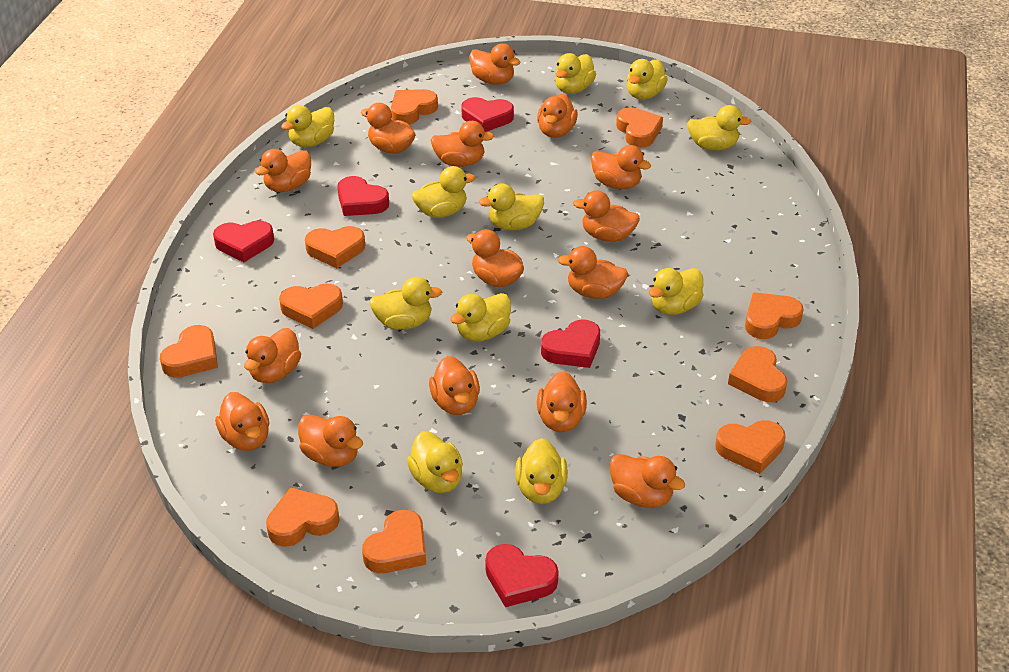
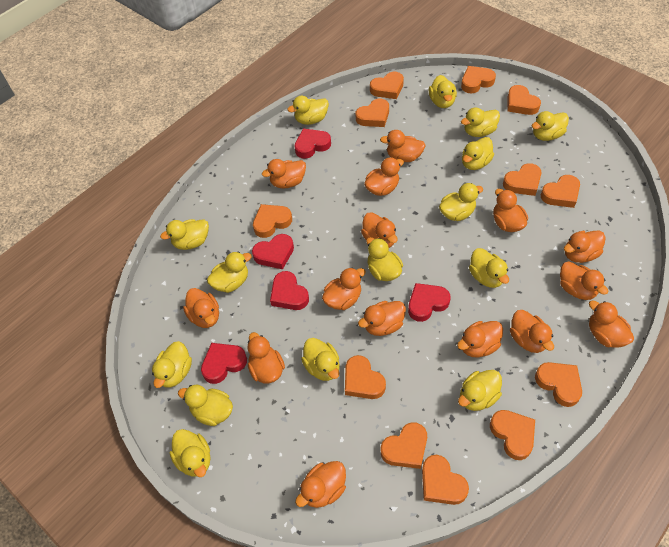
orange heart: [160,325,218,378] [266,487,340,547] [279,283,343,329] [305,226,365,268] [362,510,426,573] [391,89,438,125] [616,107,663,148] [715,420,785,474] [728,346,787,402] [745,292,804,339] = 10 -> [253,204,292,238] [345,355,386,399] [356,99,389,127] [370,72,404,99] [381,422,427,469] [422,455,469,505] [461,66,496,93] [490,410,535,460] [503,163,542,196] [508,85,541,115] [535,362,582,407] [541,175,580,208] = 12
yellow duck: [281,105,334,147] [369,277,442,330] [407,431,463,493] [412,166,475,218] [450,293,511,341] [479,184,544,230] [515,438,568,504] [555,53,596,94] [627,59,668,99] [649,268,704,315] [687,105,751,150] = 11 -> [152,341,192,388] [160,219,209,250] [170,429,210,477] [178,385,233,426] [207,252,252,293] [287,96,329,125] [301,338,340,381] [366,237,403,281] [429,75,457,108] [439,183,483,221] [458,370,502,411] [461,108,500,137] [462,137,494,170] [469,248,509,288] [532,111,569,141] = 15

